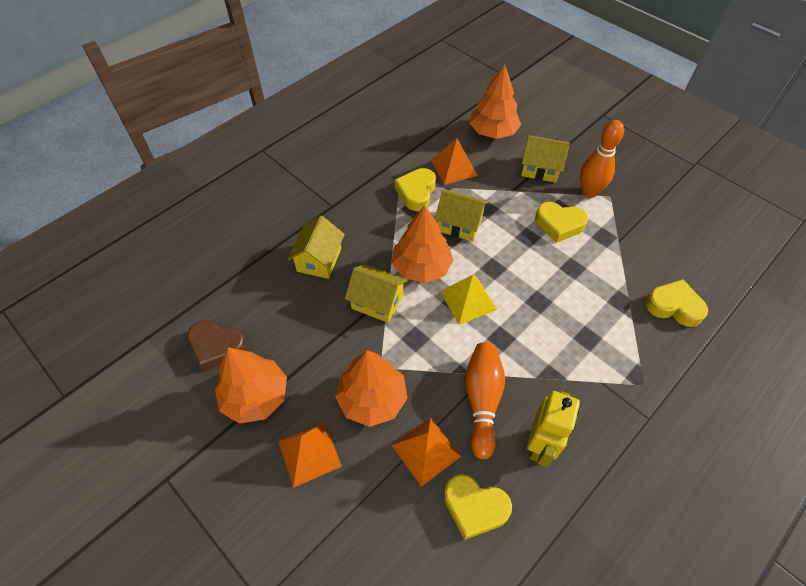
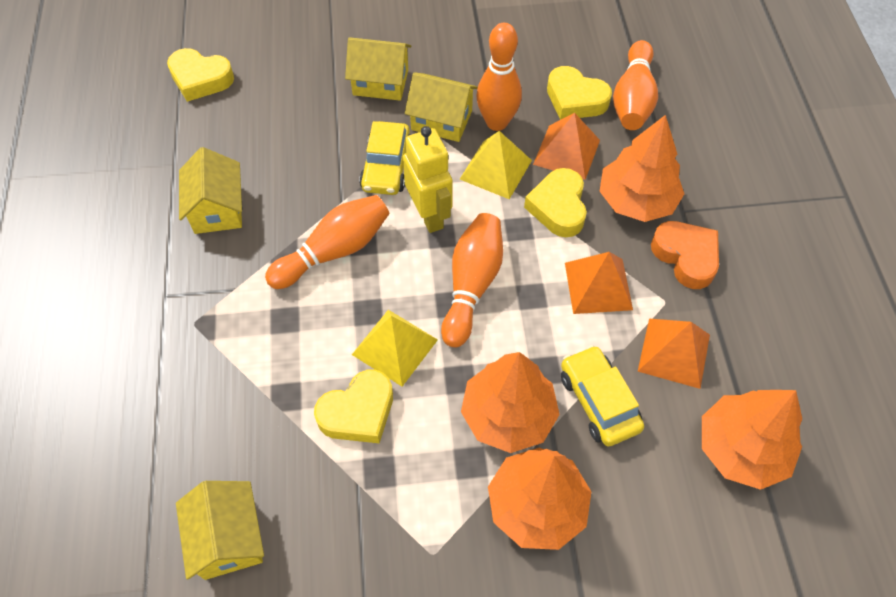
brown heart: [187,320,247,371] = 1 -> none = 0
orange bowling pin: [465,342,505,460] [580,120,624,198] = 2 -> [265,195,389,289] [441,213,503,347] [476,23,522,131] [613,40,658,130] = 4
orange heart: none = 0 -> [651,221,719,289] = 1
yellow car: none = 0 -> [359,121,410,195] [561,345,644,446] = 2
yellow pyramid: [440,275,497,325] = 1 -> [352,310,438,386] [460,131,532,199] = 2

